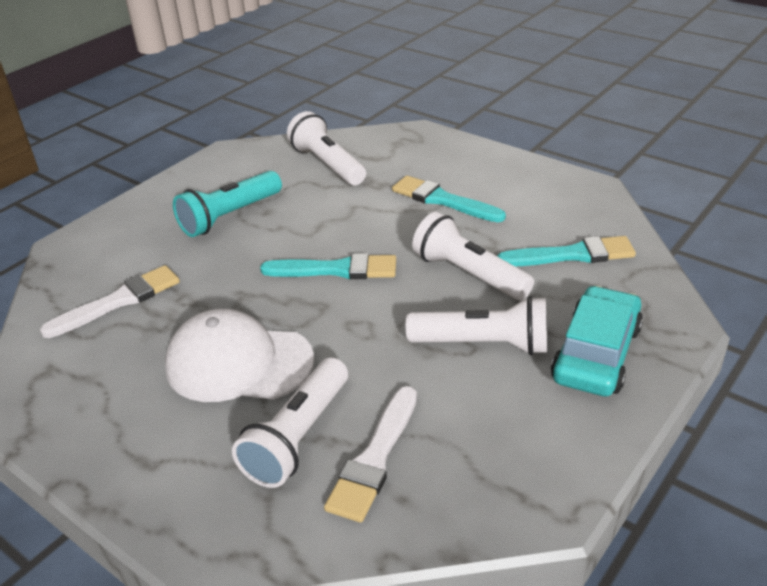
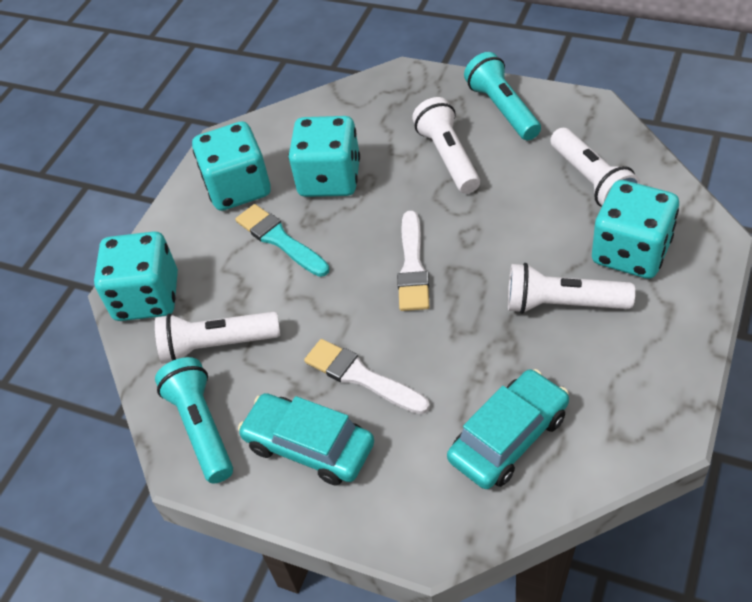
turquoise brush: [260,253,396,279] [392,176,506,222] [497,236,636,266] = 3 -> [235,204,329,277] = 1
turquoise car: [551,286,643,397] = 1 -> [238,393,374,485] [447,369,569,489] = 2
turquoise dice: none = 0 -> [94,231,178,321] [192,121,271,211] [288,116,360,197] [592,180,679,279] = 4
turquoise flashlight: [173,171,282,237] = 1 -> [155,357,233,483] [464,52,541,140] = 2
white cap: [165,309,314,402] = 1 -> none = 0

